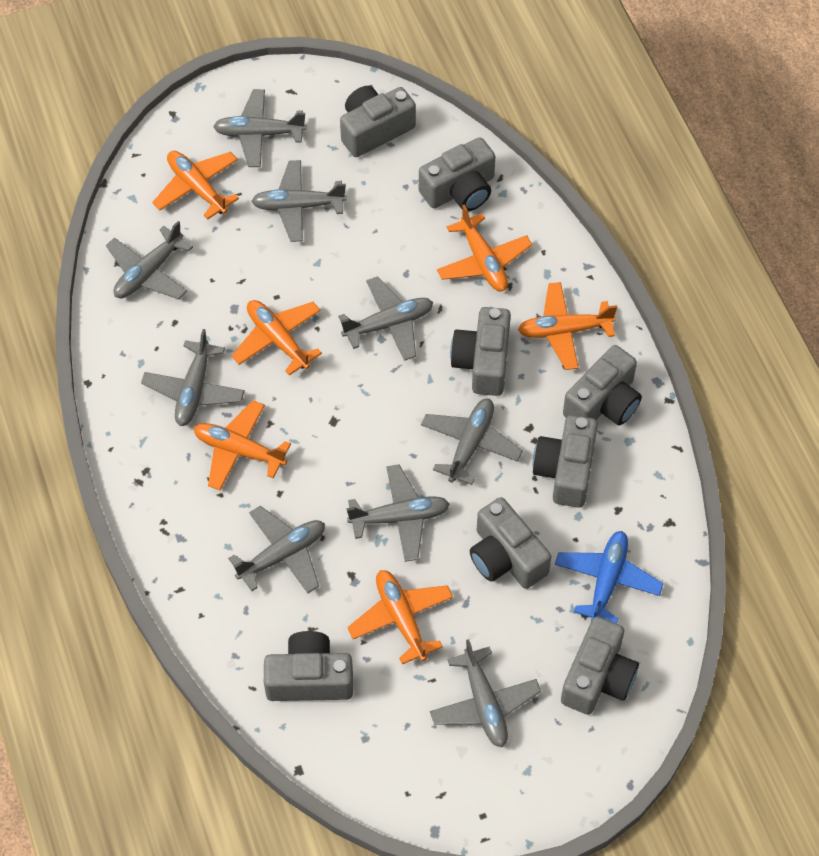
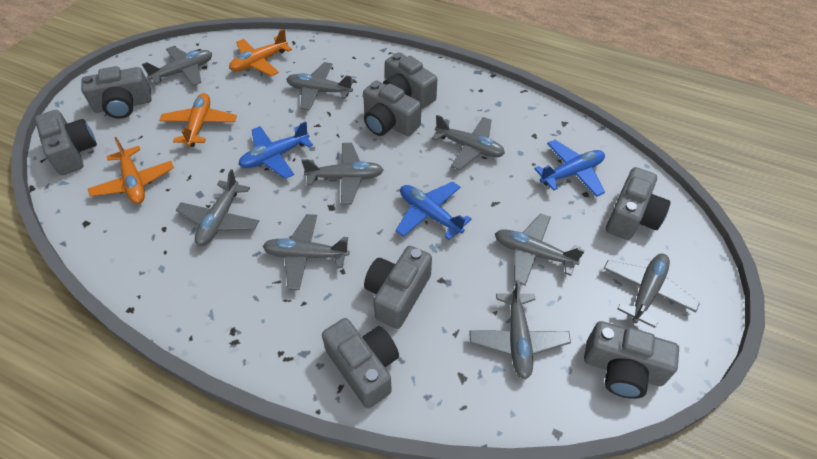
blue plane: [555,531,664,624] = 1 -> [238,121,313,179] [396,182,472,240] [534,140,605,197] = 3
orange plane: [152,151,239,220] [194,400,291,490] [231,300,322,376] [347,570,453,664] [437,204,532,291] [518,282,617,370] = 6 -> [88,137,174,204] [159,93,237,147] [229,29,292,76] = 3

